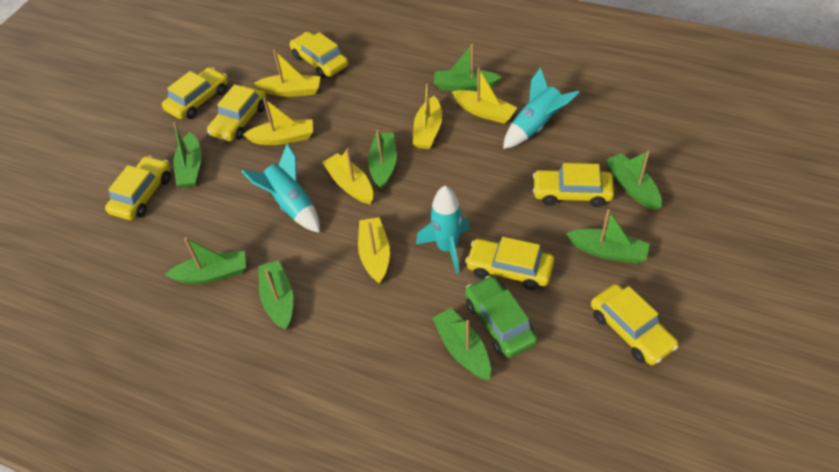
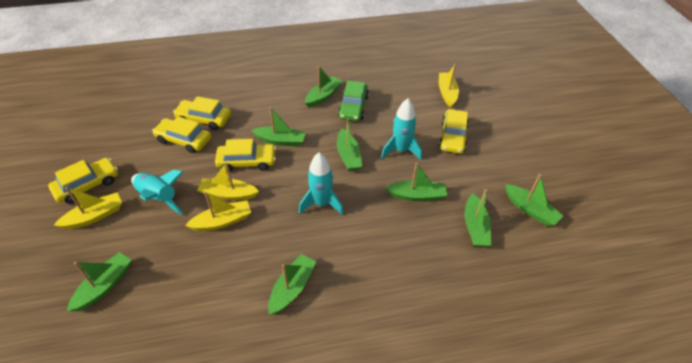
yellow boat: [243,98,313,145] [255,50,321,97] [322,148,373,204] [358,217,390,284] [413,83,442,149] [452,67,517,123] = 6 -> [53,187,122,229] [185,191,251,231] [197,162,259,201] [439,64,459,108] = 4
yellow car: [105,156,171,220] [162,67,228,119] [207,84,266,141] [290,32,348,78] [465,237,554,290] [533,163,614,207] [591,284,679,365] = 7 -> [48,158,118,204] [152,116,211,153] [173,96,231,130] [215,139,276,172] [438,109,469,154] = 5

